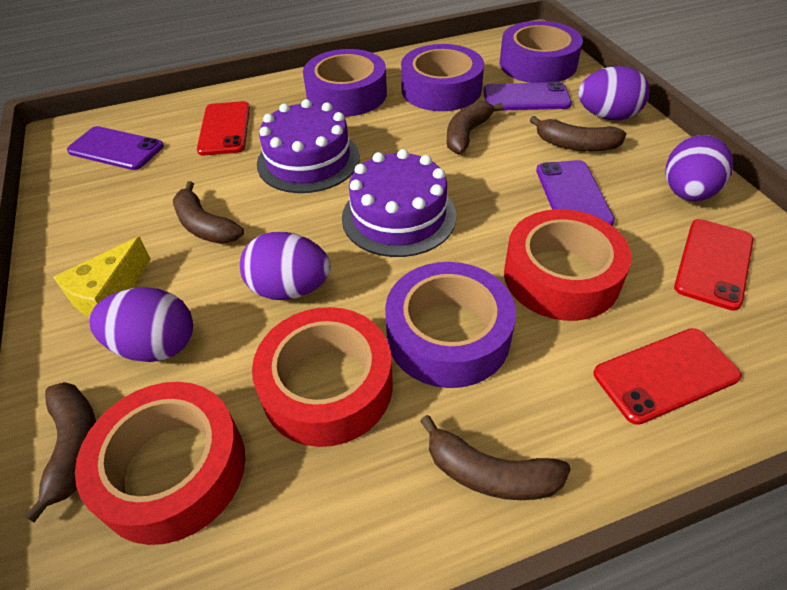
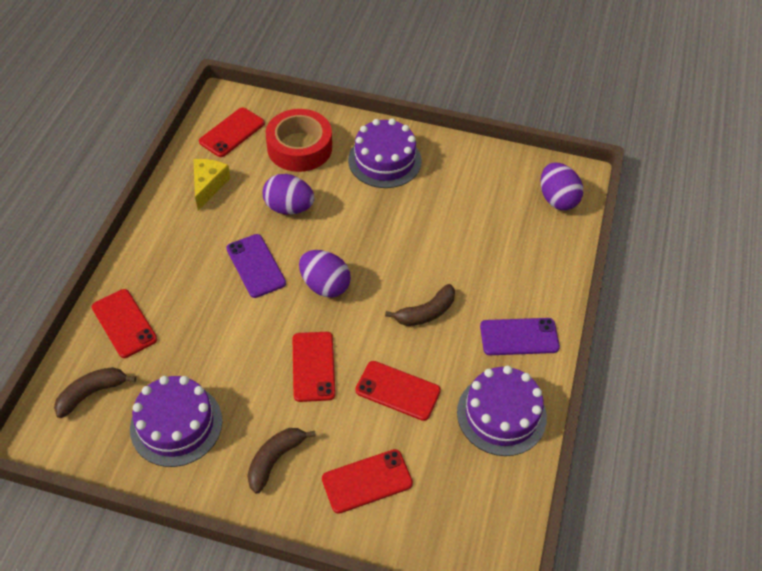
brown banana: [24,382,96,522] [173,181,244,244] [420,415,571,500] [447,101,504,154] [530,116,626,151] = 5 -> [54,367,136,418] [247,428,316,494] [385,284,455,326] = 3
purple cake: [257,99,360,193] [342,149,456,257] = 2 -> [130,376,222,467] [348,118,422,188] [457,366,547,456] = 3
purple egg: [89,287,193,362] [240,232,330,300] [578,66,650,121] [666,135,733,201] = 4 -> [263,174,315,215] [299,250,351,298] [541,162,583,210] = 3
purple phone: [67,126,164,170] [483,82,572,111] [536,160,615,225] = 3 -> [226,234,286,298] [480,318,560,355] = 2
purple tape: [303,49,387,117] [385,262,516,388] [401,44,484,111] [500,21,583,83] = 4 -> none = 0
red phone: [197,101,250,155] [594,328,742,425] [674,219,754,311] = 3 -> [92,289,157,358] [199,108,265,157] [293,332,336,402] [322,449,413,514] [355,361,441,421] = 5
red tape: [75,382,245,545] [252,307,393,447] [504,209,631,321] = 3 -> [266,109,332,172] = 1

